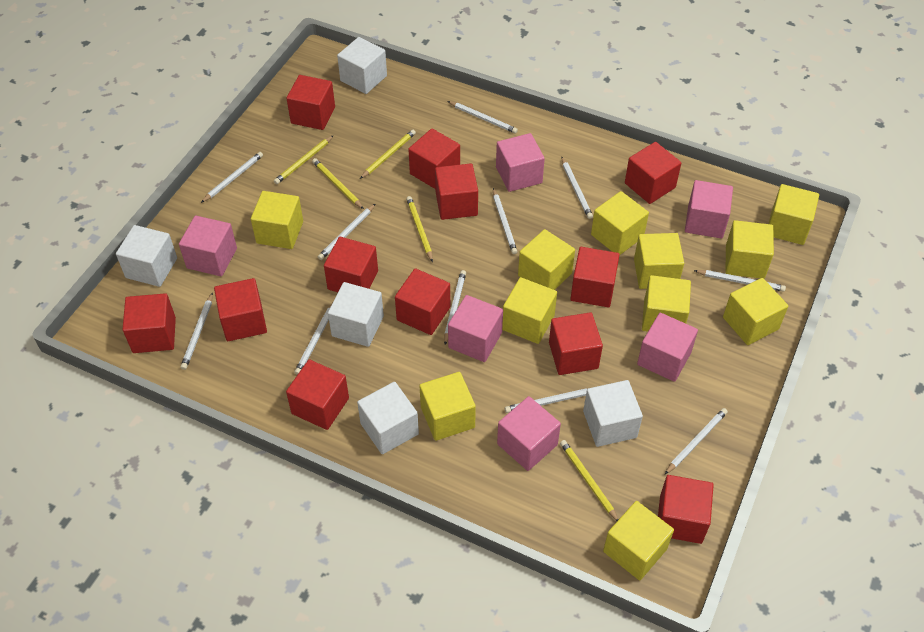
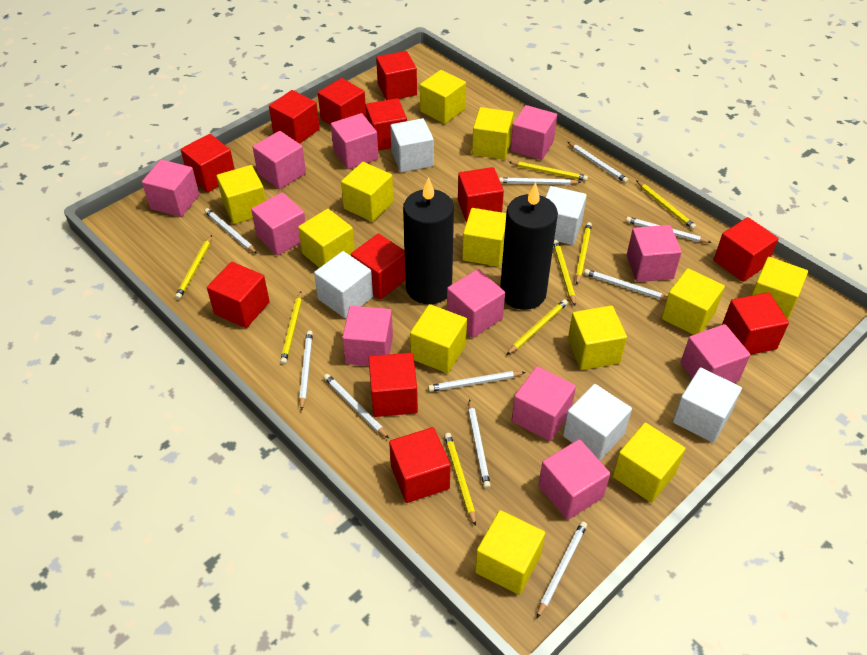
black candle: none = 0 -> [403,177,454,304] [500,183,558,310] = 2
pink cube: [179,216,237,276] [448,295,503,362] [496,133,545,192] [497,396,561,471] [637,313,698,382] [685,180,733,239] = 6 -> [142,160,199,217] [251,192,306,256] [253,131,306,189] [331,113,378,169] [342,306,393,366] [447,269,505,338] [511,105,557,160] [512,366,576,441] [538,439,610,520] [627,225,682,282] [681,324,750,383] = 11
white pencil: [181,292,213,370] [201,152,263,203] [294,304,332,375] [318,204,375,260] [444,270,466,344] [448,101,518,133] [493,188,517,254] [505,388,588,413] [561,157,593,219] [665,408,728,474] [694,270,786,292] = 11 -> [205,208,257,254] [299,331,313,411] [324,374,389,439] [428,371,526,392] [468,399,491,489] [499,177,581,185] [537,521,587,618] [568,142,628,183] [584,269,668,300] [626,217,712,243] = 10
yellow cube: [251,191,303,249] [419,372,476,441] [502,277,557,344] [518,229,575,290] [591,191,649,255] [603,501,674,580] [634,233,684,289] [642,275,691,332] [723,278,788,345] [725,220,774,279] [768,184,819,245] = 11 -> [217,165,266,224] [298,209,355,268] [341,162,393,222] [410,304,467,373] [420,70,466,124] [462,208,506,267] [472,107,514,160] [475,510,545,595] [568,306,627,370] [613,423,685,503] [662,268,725,335] [751,257,808,320] = 12
yellow pencil: [274,135,334,184] [312,158,364,209] [360,130,416,179] [406,196,433,262] [560,440,619,521] = 5 -> [175,235,212,299] [280,291,302,365] [444,433,476,526] [507,299,568,355] [509,161,588,181] [554,240,576,306] [576,222,592,284] [636,180,696,230] = 8

